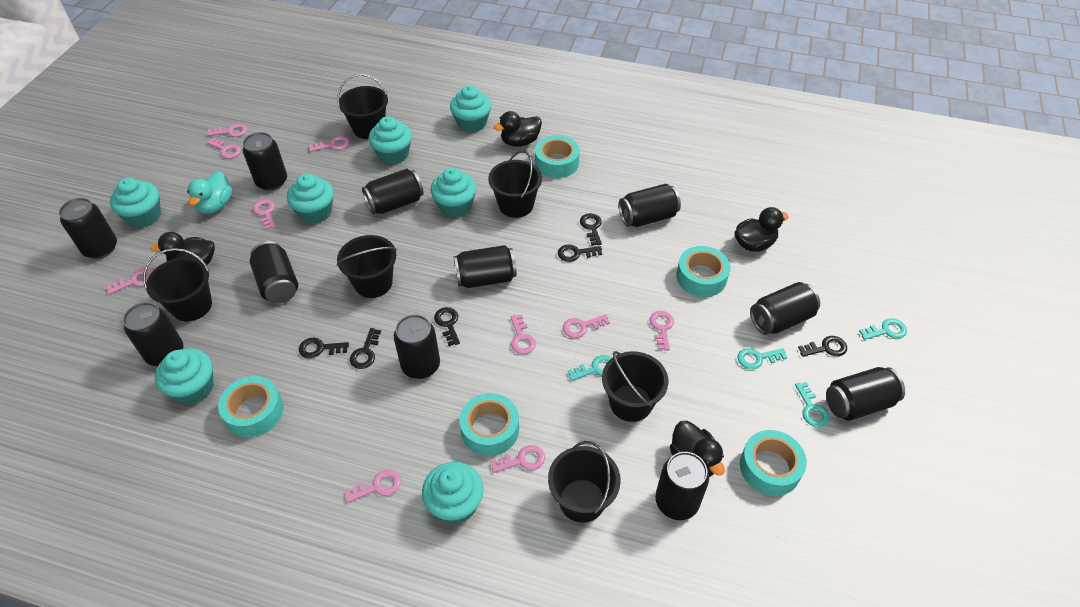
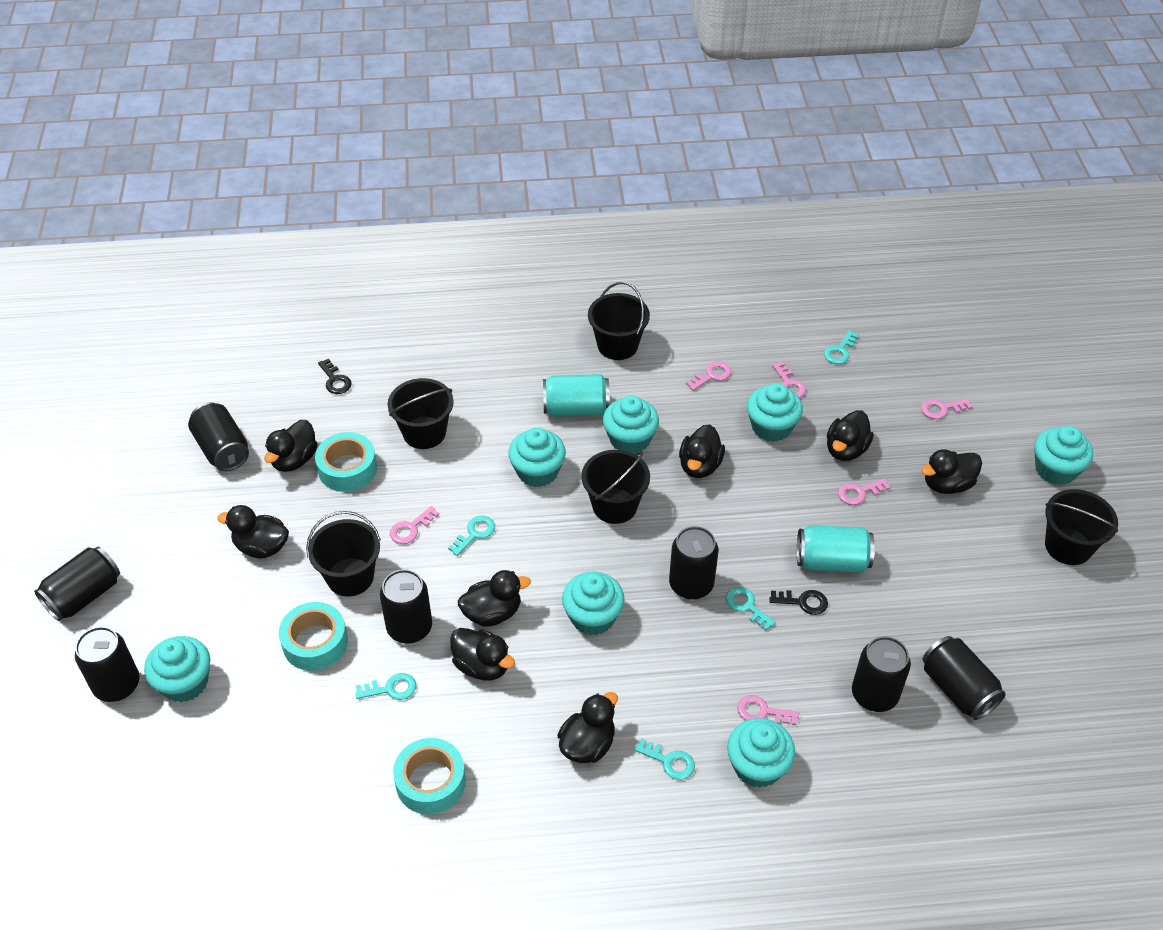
black bucket: [143,248,212,322] [337,74,388,139] [337,235,397,298] [488,151,542,218] [548,441,621,523] [602,351,668,422] = 6 -> [306,511,381,596] [388,378,454,449] [581,450,650,524] [588,282,650,360] [1045,489,1118,565] = 5
black can: [59,198,117,259] [123,302,183,366] [243,132,287,191] [250,241,298,303] [362,169,424,214] [394,314,440,379] [454,245,517,288] [619,184,681,227] [655,452,709,520] [750,282,820,334] [826,367,905,421] = 11 -> [34,547,120,621] [75,626,140,702] [188,402,249,471] [380,569,432,644] [669,526,719,600] [852,636,911,712] [923,636,1006,720] = 7
black duck: [150,232,215,265] [494,111,542,147] [670,421,725,477] [735,207,789,252] = 4 -> [217,505,289,558] [264,420,317,472] [450,628,515,680] [458,570,531,627] [558,692,618,763] [679,424,725,478] [827,410,874,461] [921,449,982,494] = 8
black key: [299,338,349,358] [350,328,381,369] [434,307,460,346] [558,244,602,262] [580,213,602,246] [798,336,847,357] = 6 -> [318,358,352,394] [769,590,828,615] = 2
pink key: [106,268,153,295] [207,124,247,137] [207,138,241,159] [253,199,276,230] [309,136,349,152] [345,470,401,503] [491,445,545,473] [511,314,536,354] [563,314,610,338] [650,311,674,351] = 10 -> [390,506,439,544] [686,361,731,391] [737,695,799,725] [772,362,806,398] [838,478,890,505] [921,398,972,419] = 6
turquoise can: none = 0 -> [543,374,610,417] [797,525,875,573] = 2
turquoise duck: [187,171,232,214] = 1 -> none = 0
turquoise key: [568,355,612,381] [737,348,787,369] [795,382,830,427] [859,318,907,340] = 4 -> [355,673,416,700] [448,516,495,556] [634,738,695,780] [726,587,776,631] [824,331,859,364] = 5
turquoise tape: [218,376,284,437] [459,393,519,456] [535,135,580,178] [676,246,730,297] [740,430,807,496] = 5 -> [279,602,348,671] [315,432,377,492] [393,738,466,814] = 3

